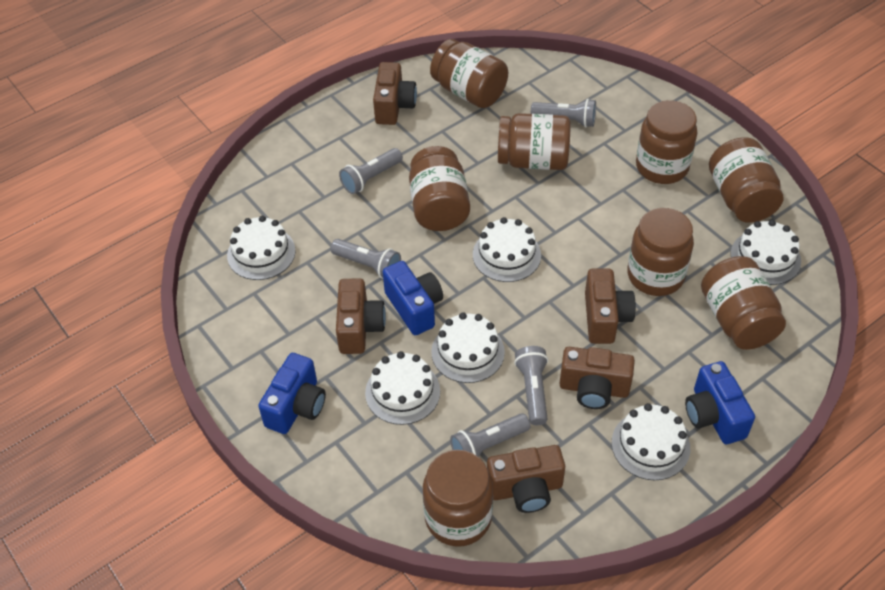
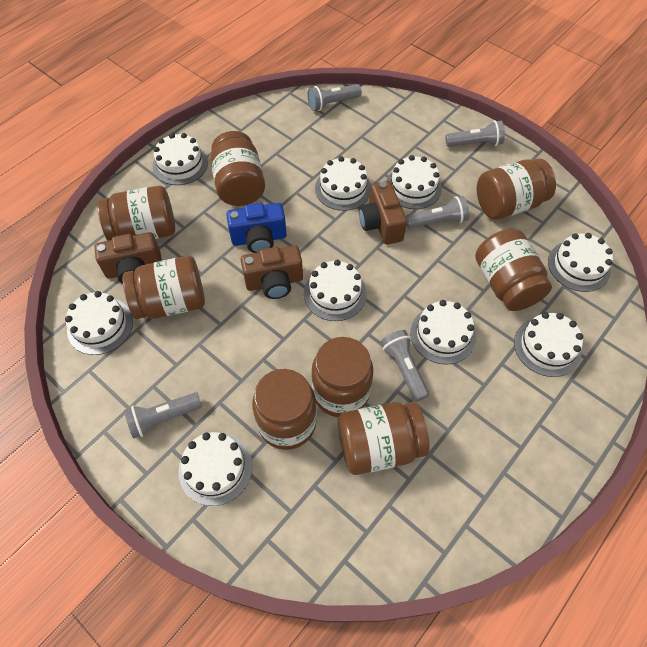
blue camera: [258,353,326,434] [383,261,443,335] [685,361,755,444] = 3 -> [226,203,286,253] = 1
brown camera: [336,278,386,354] [373,62,417,125] [487,445,565,513] [559,347,635,409] [585,269,636,344] = 5 -> [94,232,162,284] [241,245,303,299] [359,181,407,245] = 3
white cake: [227,216,296,280] [365,351,440,425] [431,312,505,383] [473,217,541,282] [612,403,690,480] [731,220,801,285] = 6 -> [65,291,133,355] [153,133,208,185] [179,432,252,506] [304,260,367,321] [315,156,371,211] [386,155,442,209] [410,300,476,365] [514,312,583,377] [548,233,613,292] = 9

